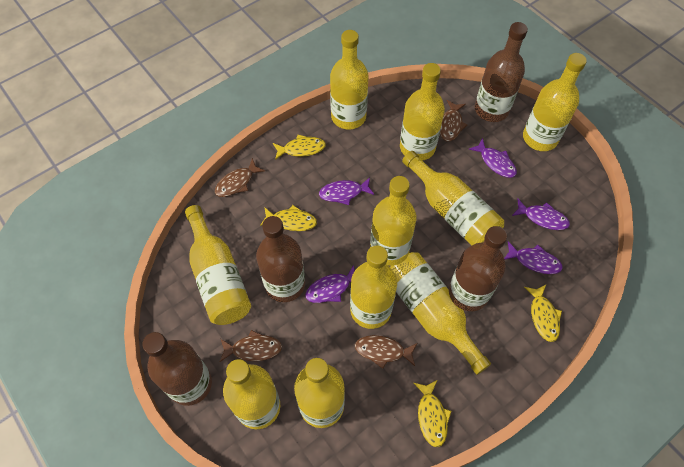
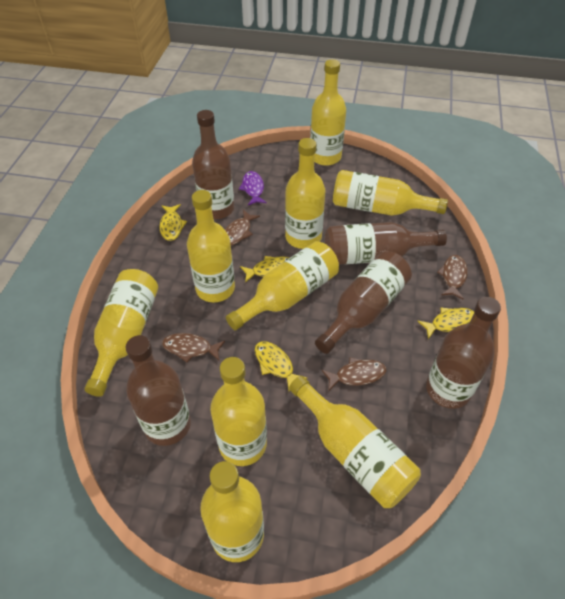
brown bottle: [142,332,212,406] [256,216,305,302] [449,226,507,311] [475,22,528,122] = 4 -> [125,335,191,446] [192,110,234,219] [315,251,412,354] [325,222,447,265] [426,297,501,409] = 5
purple fish: [305,265,355,303] [319,177,375,205] [469,138,517,178] [504,241,563,274] [512,199,570,230] = 5 -> [239,171,267,205] = 1
yellow bottle: [185,205,251,325] [223,359,280,429] [294,358,345,428] [330,30,369,129] [350,245,397,329] [370,176,417,266] [390,252,491,375] [400,63,445,161] [402,151,504,245] [523,53,587,151] = 10 -> [85,269,158,397] [187,190,235,302] [200,461,264,562] [210,357,267,466] [226,241,339,330] [285,138,325,249] [289,376,421,508] [310,59,346,166] [333,170,448,216] = 9

